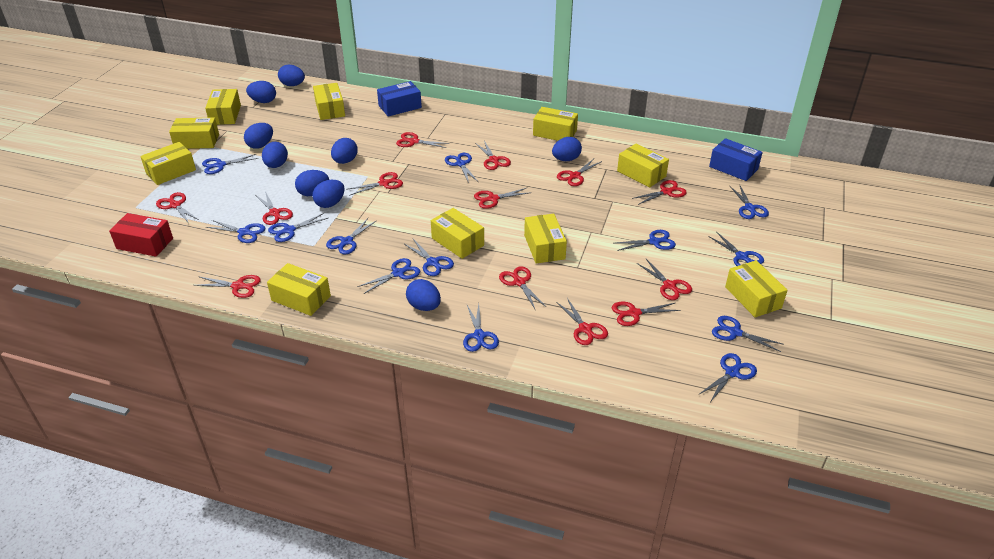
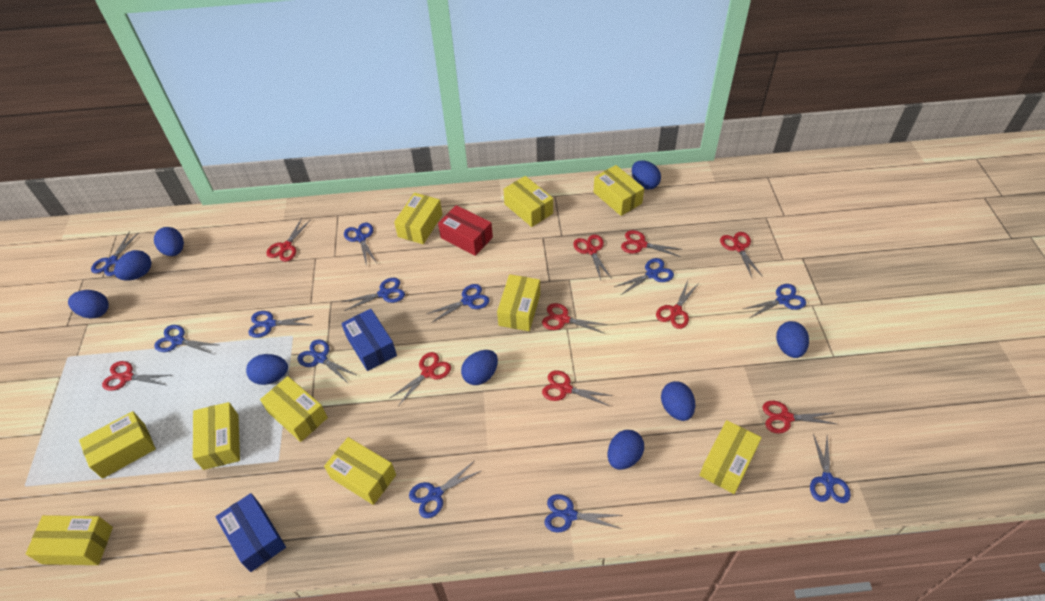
blue scissors: [202,154,258,174] [206,220,265,243] [268,213,328,242] [326,218,377,254] [357,258,420,294] [404,239,454,276] [445,153,477,183] [463,304,499,352] [616,230,676,251] [698,353,757,402] [708,232,764,266] [712,316,784,352] [730,184,769,219] = 13 -> [91,231,139,276] [154,325,219,354] [248,311,313,338] [297,339,358,384] [342,278,405,311] [344,223,377,267] [409,461,481,518] [427,284,490,322] [544,494,623,532] [614,258,674,295] [744,284,806,318] [810,434,851,503] = 12
red scissors: [156,192,199,222] [194,275,261,298] [256,191,293,225] [346,172,403,196] [396,132,449,148] [474,187,529,209] [475,141,511,170] [499,267,546,309] [556,298,608,345] [557,159,602,186] [612,302,680,326] [632,180,687,205] [637,259,692,300] = 13 -> [102,361,171,391] [266,218,310,262] [389,352,451,406] [542,303,608,334] [542,370,613,406] [573,235,612,280] [621,230,683,257] [656,280,699,329] [720,232,763,278] [763,401,836,433] = 10

